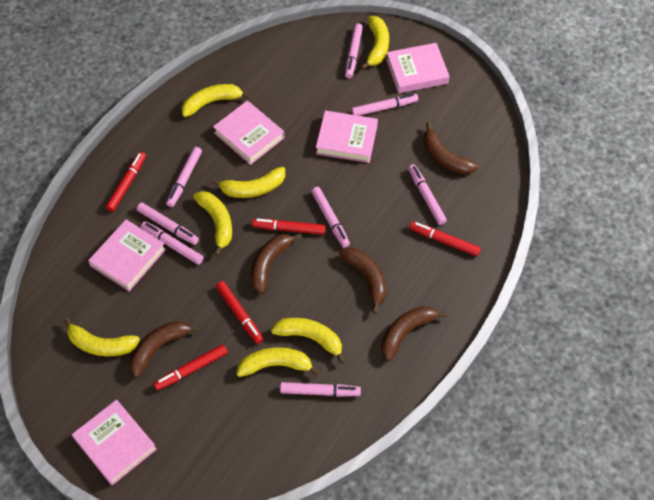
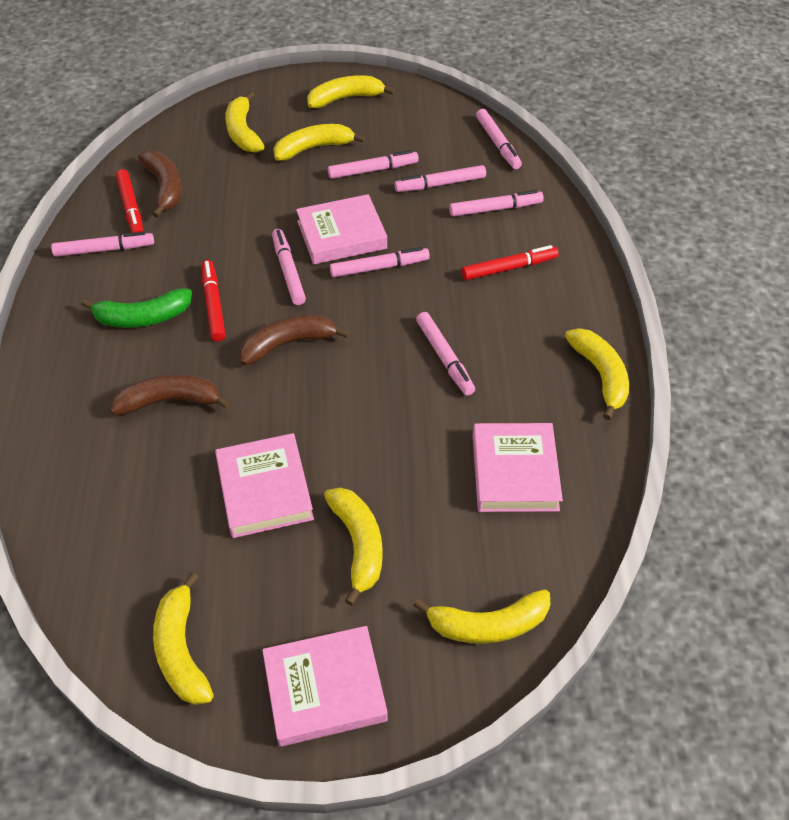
brown banana: [130,321,200,378] [251,233,302,294] [339,247,387,314] [381,306,447,361] [423,122,478,174] = 5 -> [110,374,231,415] [138,151,182,218] [239,315,350,366] = 3
green banana: none = 0 -> [81,288,192,328] = 1
pink book: [72,400,157,485] [88,219,166,291] [213,101,284,165] [316,111,378,163] [386,43,450,93] = 5 -> [215,433,314,538] [262,626,388,747] [296,194,387,264] [473,423,563,512] = 4
red marker: [106,152,146,212] [153,344,228,390] [216,281,263,344] [252,219,326,235] [409,221,481,256] = 5 -> [116,169,144,233] [202,260,226,342] [462,245,559,280] = 3

